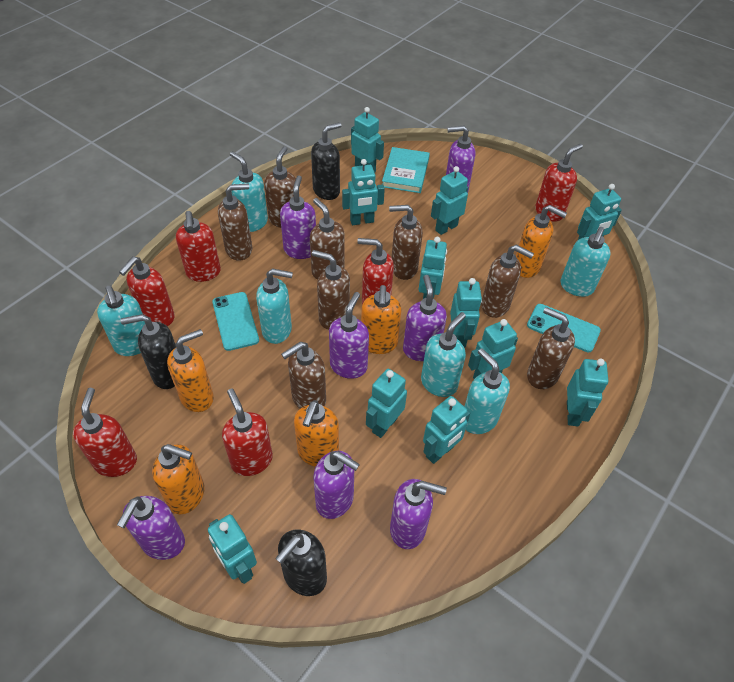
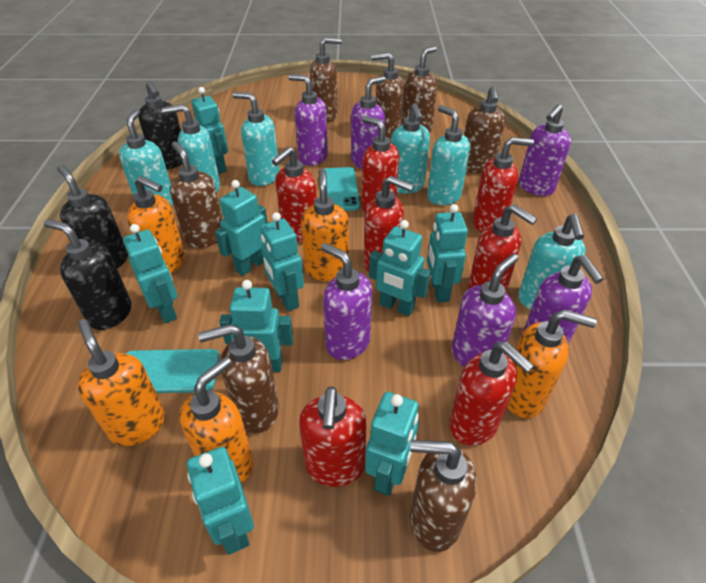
brown soap dispenser: [218,184,252,261] [264,146,296,228] [281,342,326,409] [310,198,345,280] [312,250,350,330] [389,205,423,280] [481,245,534,318] [527,307,575,389] = 8 -> [170,141,223,248] [198,324,279,433] [310,38,342,122] [371,52,404,139] [402,46,437,133] [410,440,477,552] [464,85,505,174] = 7
purple soap dispenser: [117,496,185,560] [280,176,316,259] [313,451,360,519] [329,292,369,379] [390,479,447,549] [403,275,447,361] [446,125,475,193] = 7 -> [288,74,328,166] [321,243,372,360] [351,76,386,169] [452,254,518,367] [519,104,571,196] [523,255,604,345] = 6
red soap dispenser: [73,388,137,477] [119,257,175,326] [176,211,221,282] [222,389,273,476] [357,238,394,305] [535,144,583,222] = 6 -> [272,147,317,243] [299,386,367,487] [362,116,399,212] [364,176,414,273] [449,342,534,446] [467,204,537,293] [473,137,534,233] = 7
turquoise book: [382,147,430,193] = 1 -> none = 0
turquoise robot: [208,514,257,584] [342,159,385,225] [351,107,384,173] [366,369,407,438] [418,237,447,299] [423,396,470,464] [431,166,468,235] [450,278,482,348] [468,319,518,379] [567,359,608,427] [577,184,622,240] = 11 -> [123,224,177,323] [187,447,254,555] [191,87,228,174] [215,180,268,276] [219,280,293,372] [261,212,304,311] [365,392,419,496] [369,220,431,316] [427,204,468,302] = 9

